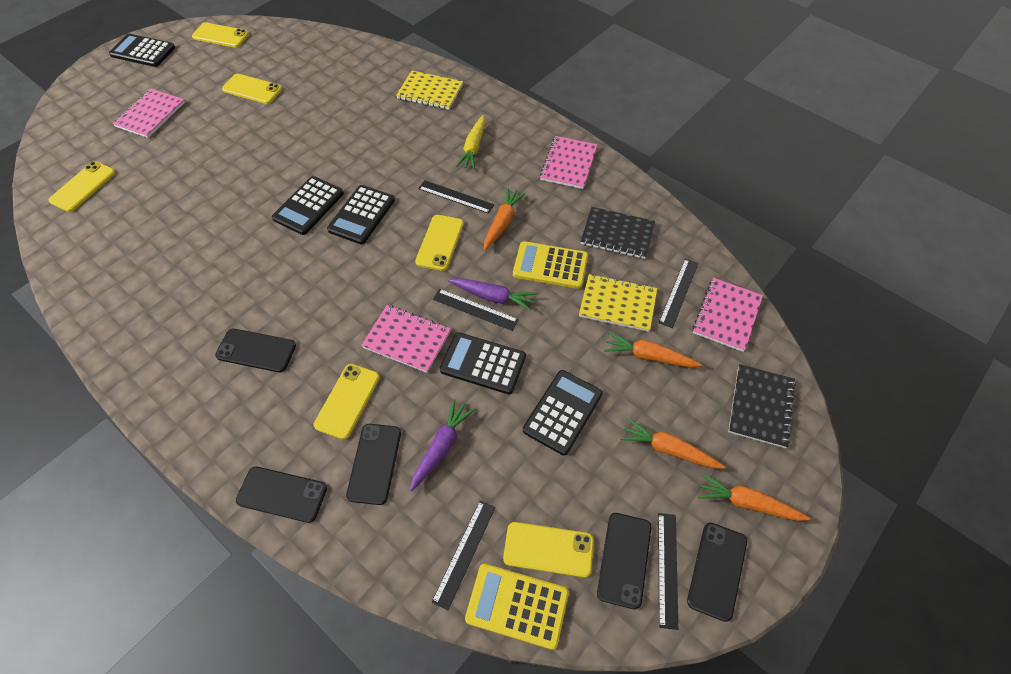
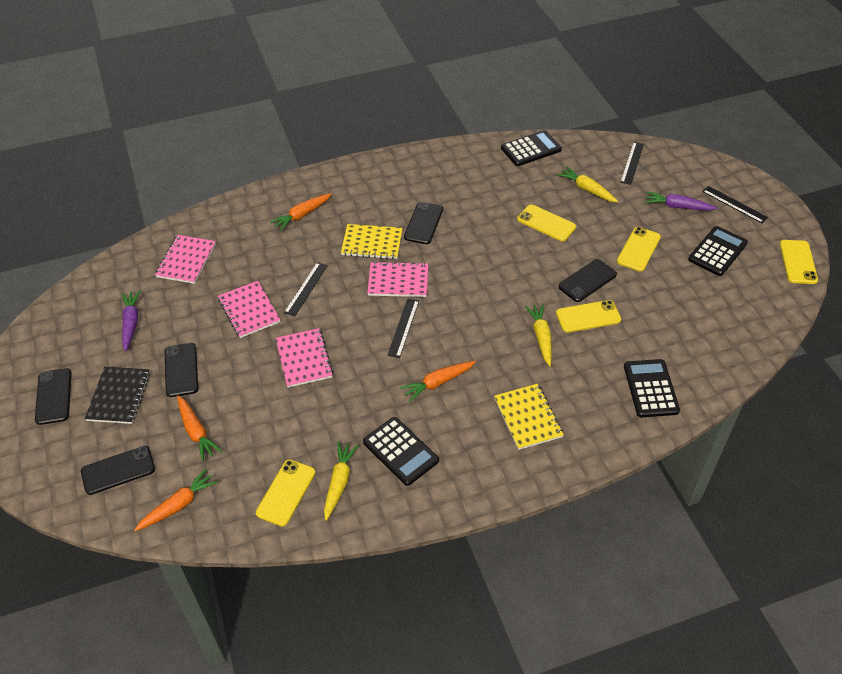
black calculator: [109,34,175,67] [272,176,344,235] [327,185,395,245] [440,332,526,394] [523,370,603,456] = 5 -> [363,417,439,486] [501,130,562,166] [624,359,680,418] [688,226,748,276] = 4
black notebook: [581,207,655,259] [728,364,796,448] = 2 -> [85,367,150,424] = 1
black ruler: [418,180,494,214] [432,500,496,611] [433,289,519,331] [658,513,678,630] [659,258,698,328] = 5 -> [284,262,328,316] [388,298,419,358] [620,142,644,185] [702,186,768,223] = 4
yellow calculator: [465,564,569,650] [513,241,588,289] = 2 -> none = 0
yellow carrot: [456,115,485,170] = 1 -> [324,441,359,521] [525,304,552,366] [557,166,618,203] = 3
yellow phone: [49,161,116,212] [192,22,249,48] [222,73,282,104] [314,364,380,440] [415,215,464,271] [503,522,594,578] = 6 -> [256,459,315,526] [517,204,576,241] [556,300,621,332] [617,227,661,271] [780,240,818,284] = 5

